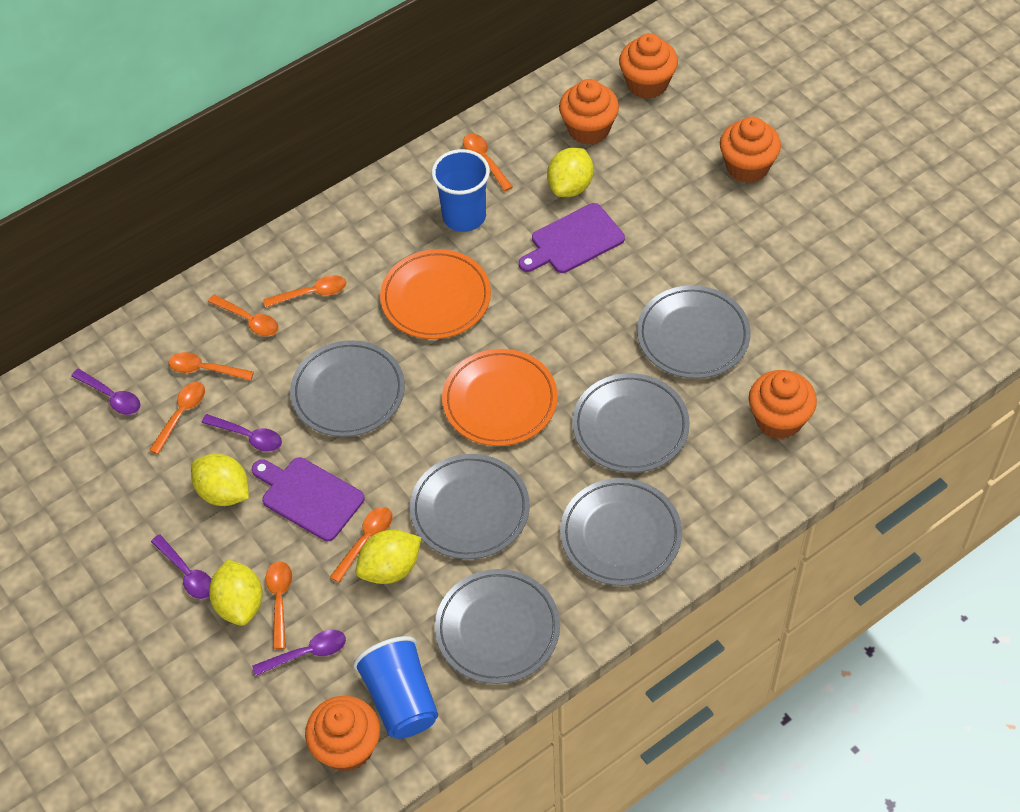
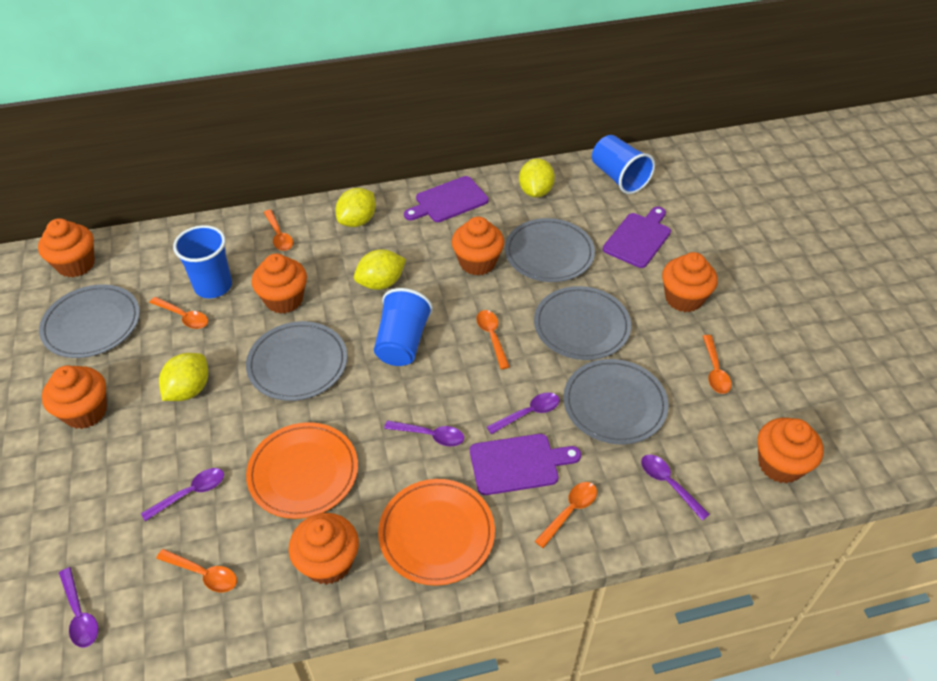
blue cup: [353,636,438,739] [432,149,490,232] = 2 -> [173,225,232,298] [374,288,433,366] [592,135,655,194] = 3
grey plate: [290,340,405,437] [410,454,530,559] [435,569,560,684] [560,478,682,586] [572,373,690,473] [637,285,751,379] = 6 -> [39,284,140,358] [246,321,347,401] [505,218,595,282] [534,286,631,360] [563,359,669,444] = 5
orange cupcake: [305,696,380,772] [559,79,619,145] [619,33,678,99] [720,117,781,183] [749,370,817,439] = 5 -> [38,218,95,277] [42,365,107,429] [251,254,307,314] [289,513,359,585] [452,217,504,275] [662,252,718,312] [757,418,824,483] = 7
orange spoon: [149,382,205,454] [169,352,254,381] [208,294,279,336] [263,275,346,308] [266,561,292,649] [330,507,393,583] [463,134,513,191] = 7 -> [149,297,208,329] [156,549,237,593] [263,209,293,251] [476,310,510,369] [535,482,597,548] [703,335,732,394] = 6
purple cutting board: [252,457,365,541] [519,203,625,273] = 2 -> [404,176,488,222] [470,434,581,495] [603,207,671,268] = 3
purple spoon: [71,369,141,415] [151,535,211,599] [201,414,282,452] [252,630,346,676] = 4 -> [59,567,98,648] [141,468,224,521] [384,420,464,446] [487,392,560,434] [641,455,710,521] = 5

